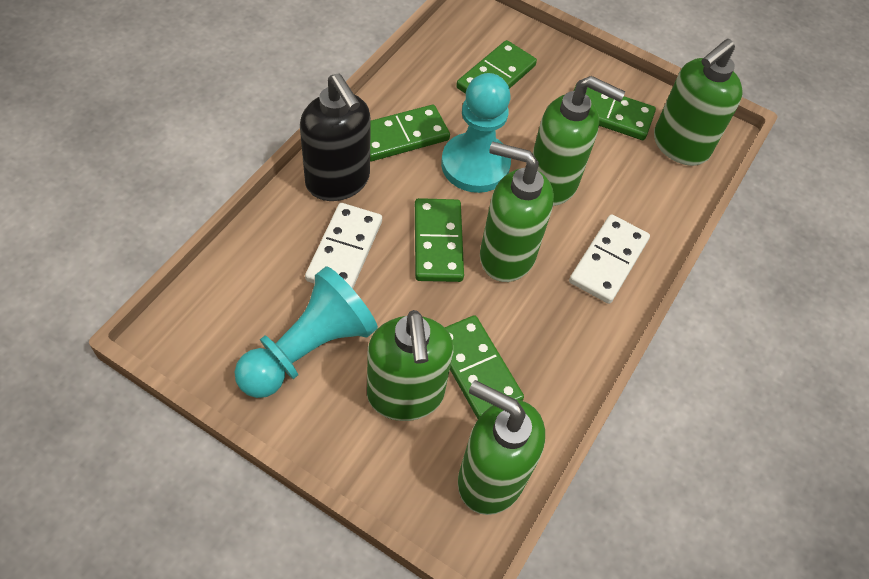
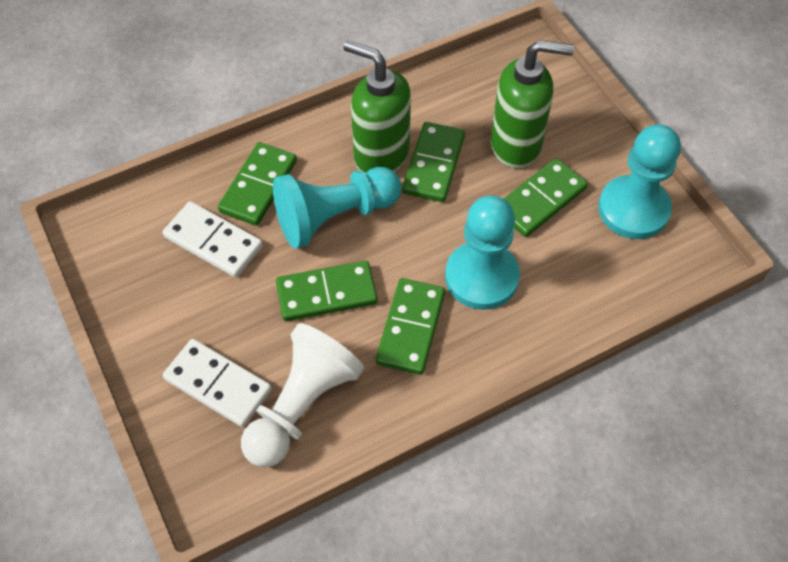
black soap dispenser: [300,74,371,201] = 1 -> none = 0
green soap dispenser: [367,310,453,421] [458,380,545,515] [480,142,554,282] [532,76,625,206] [654,39,743,166] = 5 -> [343,40,411,174] [491,40,574,168] = 2
turquoise pawn: [234,266,378,398] [441,73,511,193] = 2 -> [273,167,402,248] [445,196,520,310] [598,124,681,239] = 3
white pawn: none = 0 -> [241,323,364,467] = 1

